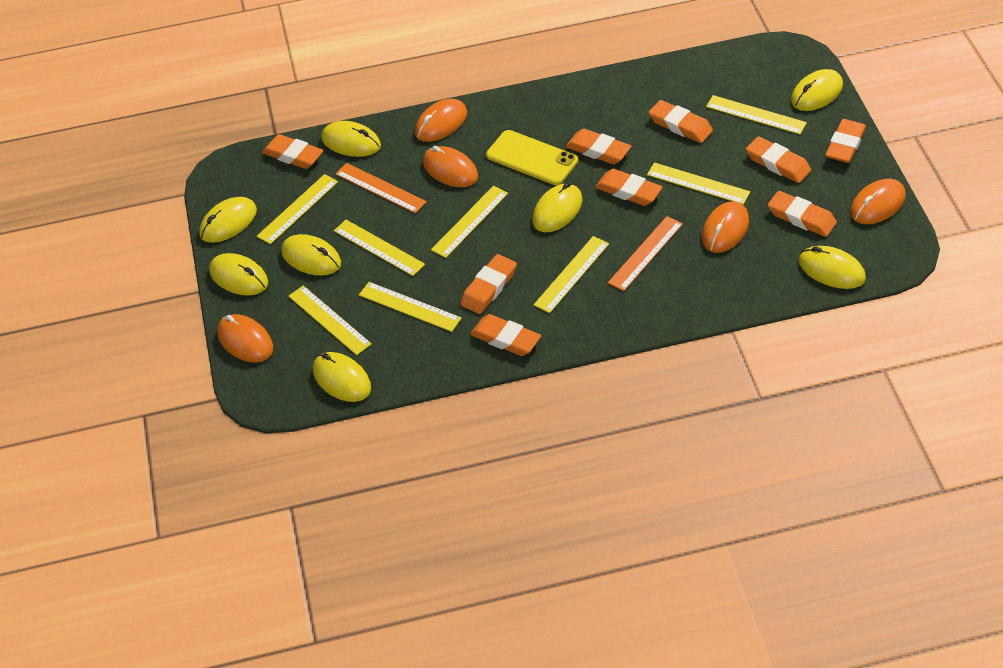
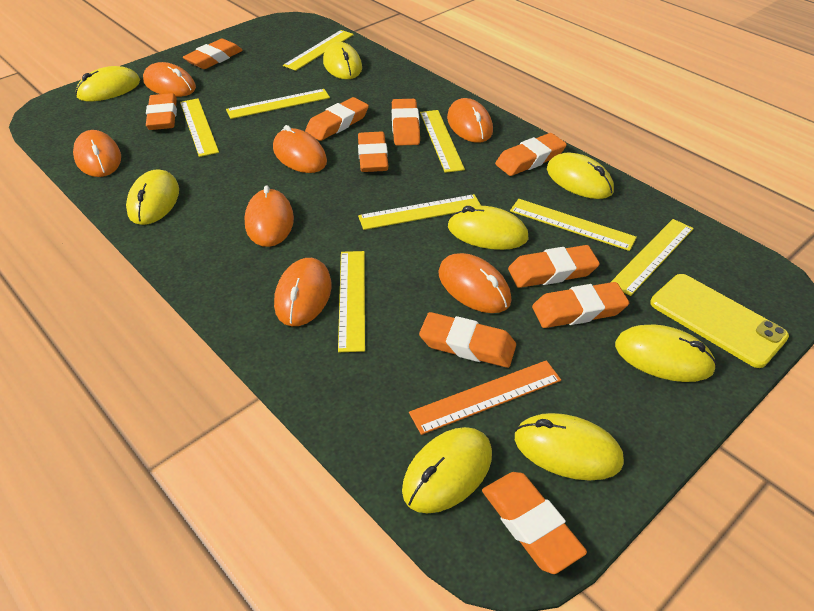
orange eraser: [262,134,323,169] [460,254,517,314] [470,314,541,356] [566,129,631,164] [595,169,663,206] [649,100,713,143] [746,136,811,183] [768,191,837,237] [825,119,866,163] = 9 -> [146,93,177,130] [183,39,243,69] [305,97,369,141] [358,132,388,172] [392,99,420,146] [419,312,516,368] [482,472,587,574] [495,133,567,176] [508,245,600,288] [532,282,629,328] = 10
orange mouse: [217,314,273,363] [415,99,467,142] [423,146,478,187] [702,201,749,253] [850,179,905,224] = 5 -> [73,130,121,177] [143,62,196,97] [245,185,294,247] [273,125,327,173] [274,258,332,326] [438,253,511,313] [447,98,493,143] = 7
orange ruler: [336,163,426,213] [608,216,683,291] = 2 -> [409,360,561,435] = 1

